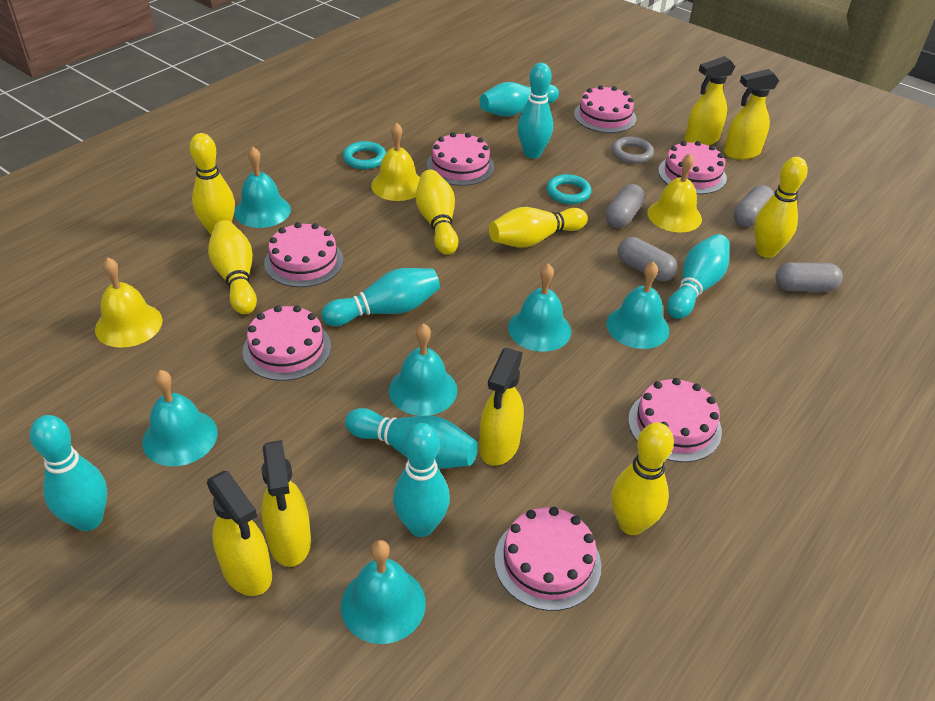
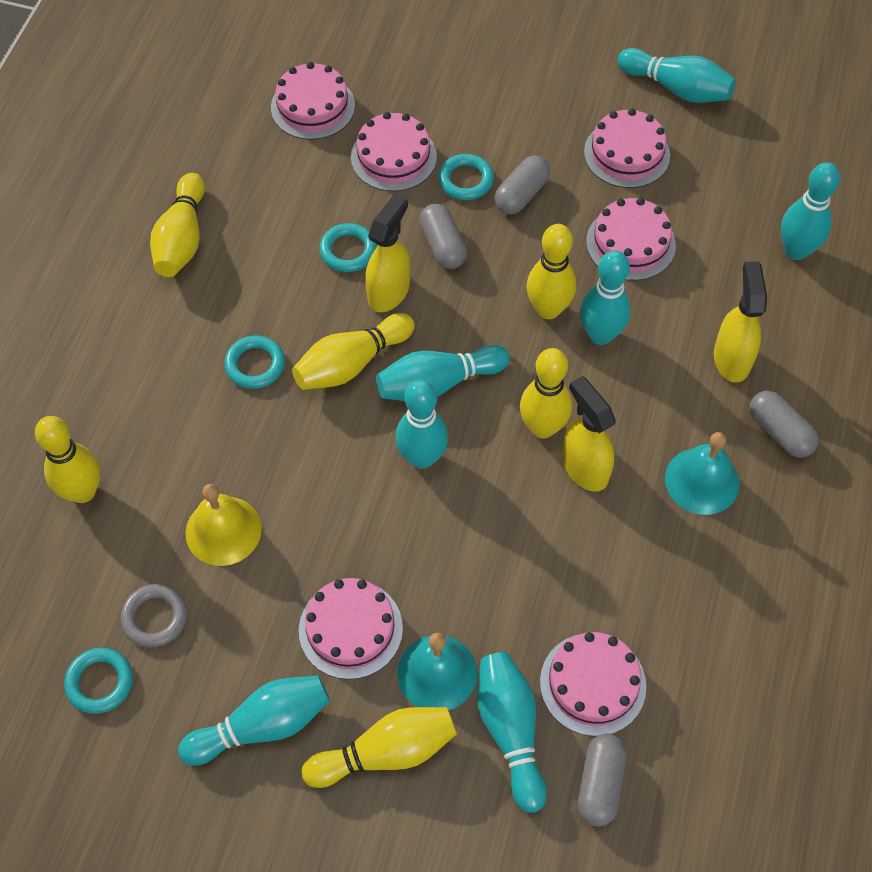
pink cake: [243,305,331,381] [264,222,343,287] [426,132,494,186] [494,507,601,611] [574,85,636,133] [628,378,722,462] [658,141,727,194] = 7 -> [271,62,355,140] [299,578,403,680] [351,112,437,191] [540,632,646,736] [584,109,670,188] [586,198,676,281] = 6
turquoise bell: [142,370,218,466] [234,147,291,228] [341,540,426,644] [389,323,457,416] [508,264,571,352] [606,262,669,349] = 6 -> [397,633,477,710] [665,432,740,515] = 2
turquoise ring: [343,141,386,169] [547,174,591,204] = 2 -> [64,648,133,714] [224,335,285,389] [319,223,377,272] [438,154,494,200] = 4
yellow bell: [95,257,163,348] [371,122,420,201] [647,154,702,232] = 3 -> [185,484,262,566] = 1
yellow spray bottle: [207,471,272,596] [261,440,311,567] [479,348,524,466] [685,56,735,146] [724,69,779,160] = 5 -> [365,193,410,312] [562,376,616,492] [714,262,767,382] = 3

